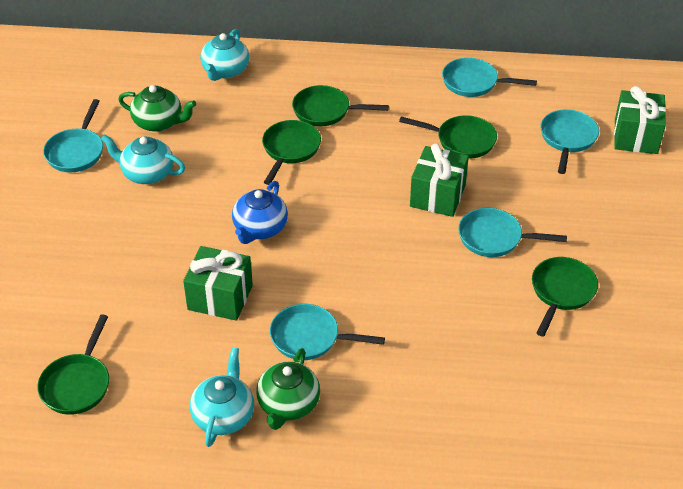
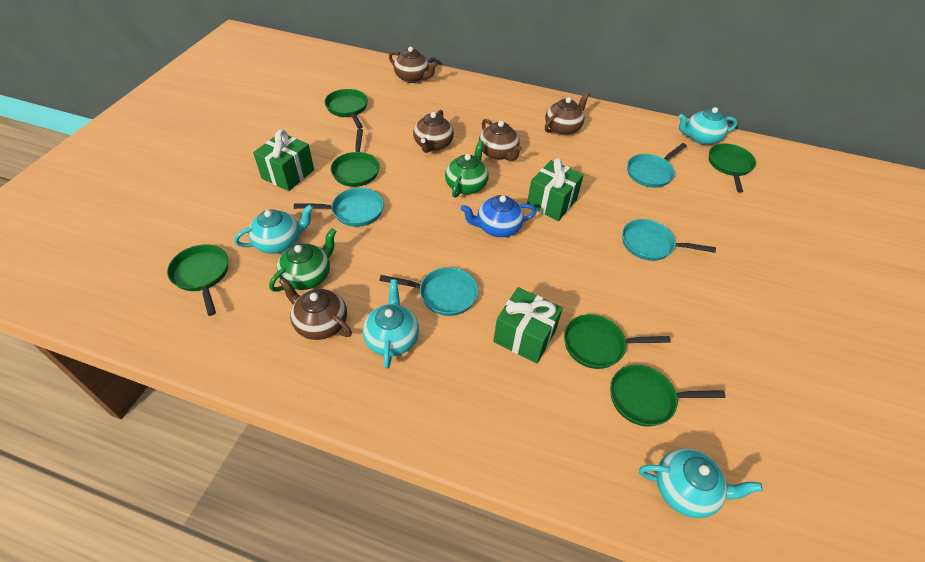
brown teapot: none = 0 -> [279,277,352,340] [389,47,438,83] [413,110,454,153] [479,119,523,161] [545,92,590,135] = 5
green pan: [37,314,109,415] [262,120,321,185] [292,85,389,126] [399,115,497,159] [532,257,598,337] = 5 -> [167,244,228,316] [325,89,368,129] [331,129,379,187] [564,314,671,369] [610,365,726,427] [709,144,756,193] = 6
turquoise pan: [43,99,103,173] [270,304,385,360] [442,58,537,97] [458,208,567,257] [540,109,599,174] = 5 -> [294,188,384,227] [379,267,478,316] [622,219,716,261] [627,143,687,188] = 4
turquoise teapot: [101,134,185,184] [190,347,254,447] [200,29,249,81] = 3 -> [234,204,314,254] [363,280,419,369] [639,448,763,518] [679,107,738,145] = 4

